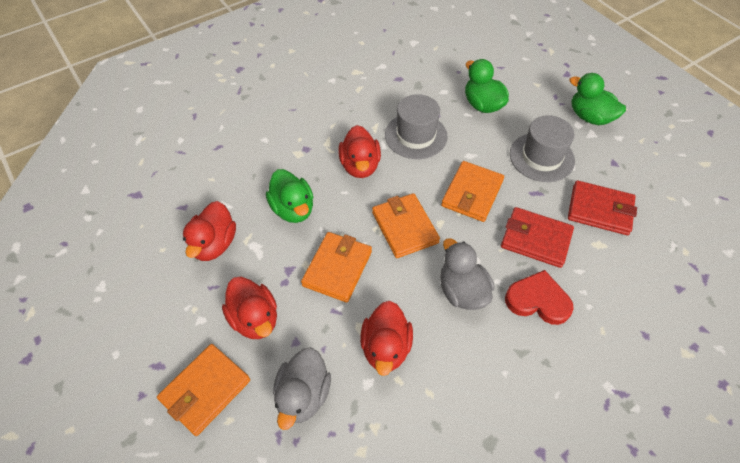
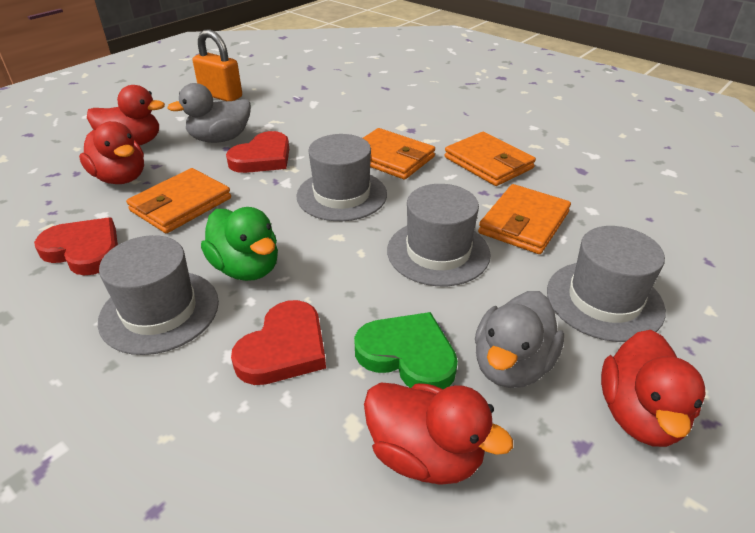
green duck: [266,169,313,223] [465,59,509,113] [569,73,626,125] = 3 -> [201,207,278,281] = 1
green heart: none = 0 -> [354,312,458,389] = 1
grey hat: [385,94,447,159] [510,115,575,182] = 2 -> [98,235,219,355] [296,134,387,221] [387,184,491,286] [547,226,666,342] = 4
orange padlock: none = 0 -> [193,29,242,101] = 1
red heart: [505,270,574,325] = 1 -> [34,217,118,275] [226,131,289,173] [231,300,326,385] = 3
red wallet: [501,207,574,268] [568,180,637,235] = 2 -> none = 0

